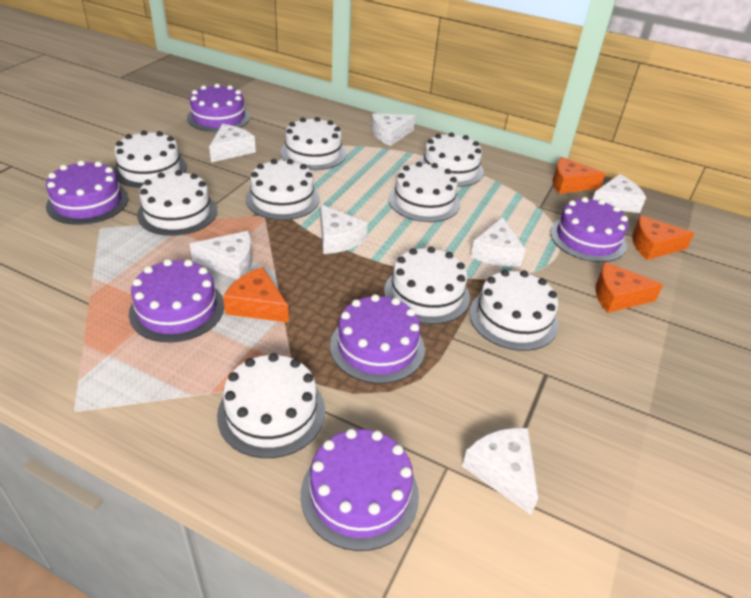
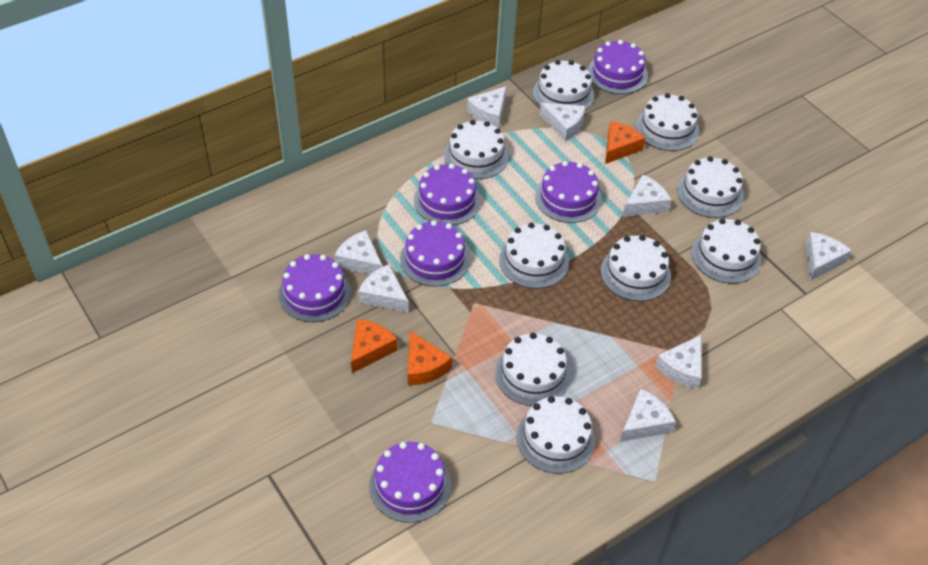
orange cheese: [223,267,289,323] [553,157,606,194] [596,262,664,313] [632,215,694,260] = 4 -> [351,319,398,373] [408,331,452,385] [605,121,646,164] = 3
white cheese: [190,231,252,280] [209,124,256,163] [321,204,368,254] [371,113,415,146] [462,428,538,515] [470,217,526,267] [592,174,646,213] = 7 -> [334,230,383,274] [358,264,409,312] [467,86,507,128] [540,103,585,141] [620,389,676,442] [623,175,671,217] [655,335,702,389] [806,232,852,281] = 8

